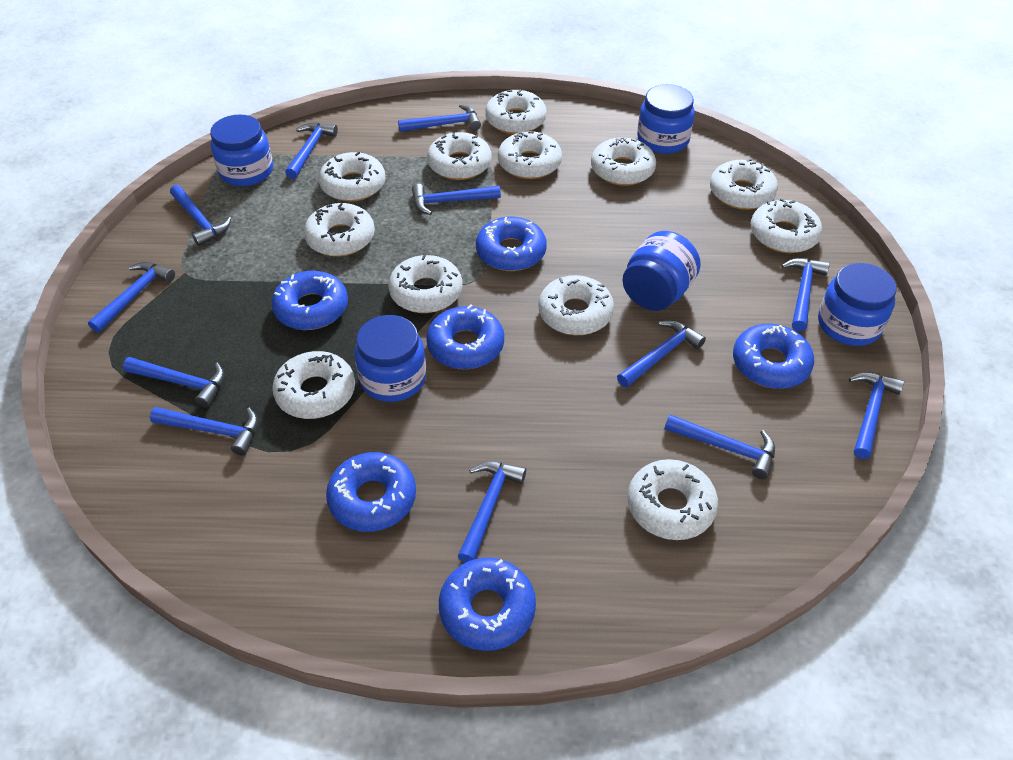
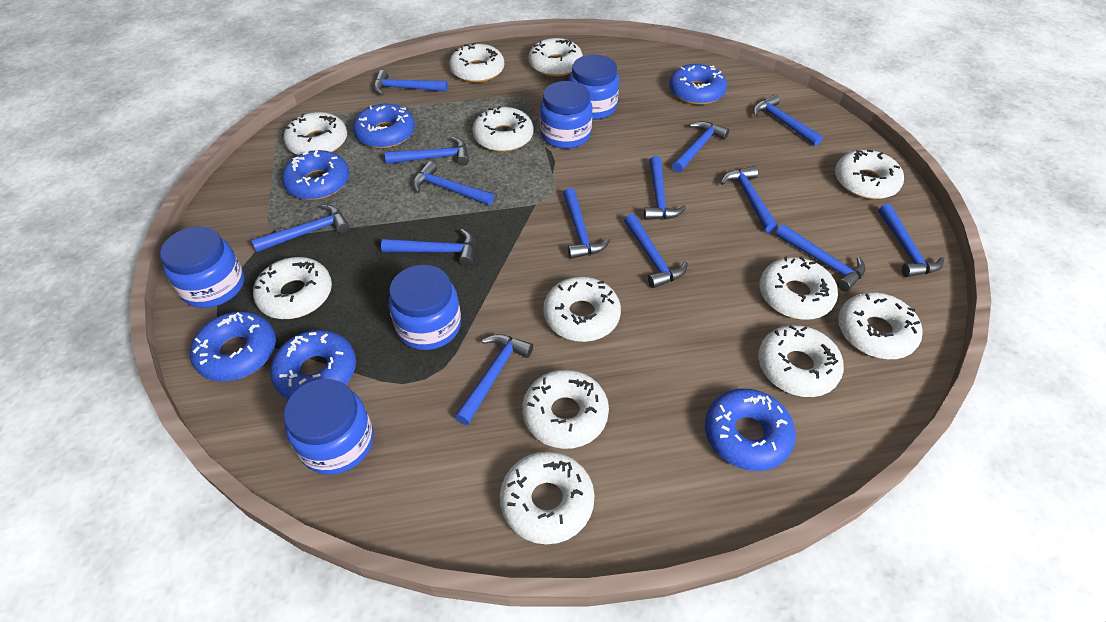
blue hammer: [88,262,175,333] [123,357,225,407] [150,407,258,456] [170,185,231,246] [285,122,338,179] [398,104,481,132] [412,184,501,215] [458,461,526,563] [617,320,706,387] [665,414,775,479] [781,258,830,331] [849,372,904,459] = 12 -> [252,205,349,252] [374,70,448,95] [381,229,475,266] [385,137,469,166] [413,161,494,205] [455,334,533,425] [563,188,610,259] [624,214,688,288] [644,156,686,220] [672,121,729,173] [721,166,778,233] [753,94,823,146] [776,224,866,292] [879,204,944,277] = 14

